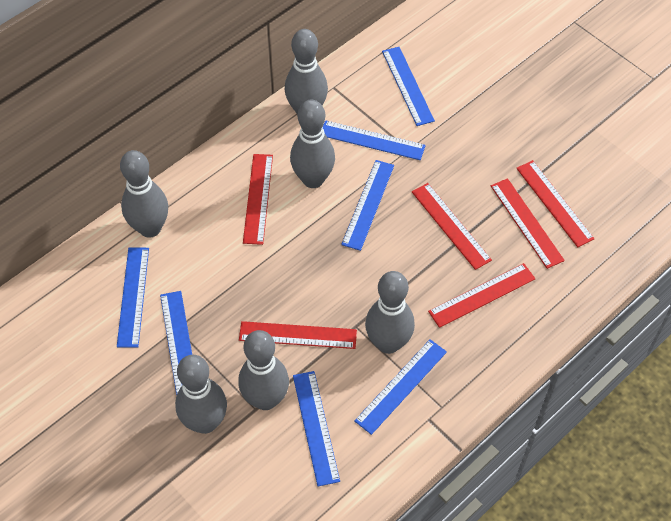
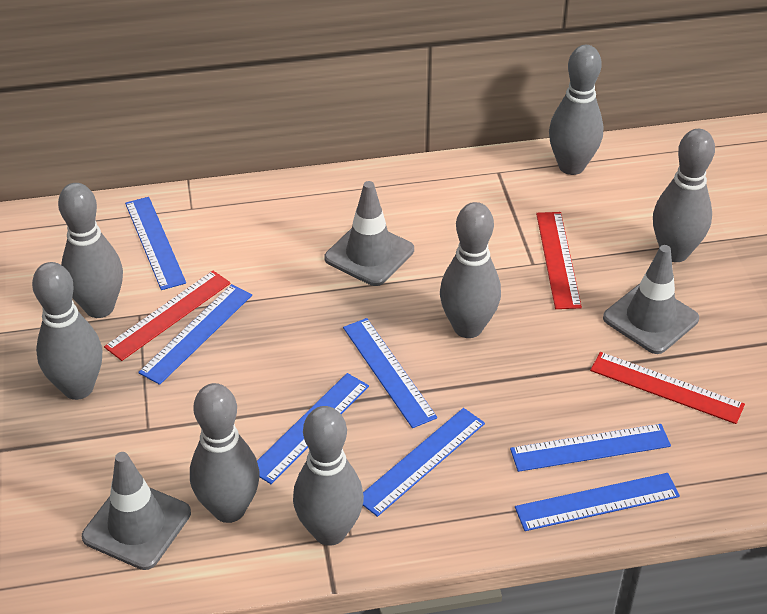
grey bowling pin: [120,150,168,238] [175,355,227,434] [238,330,289,410] [285,29,328,114] [290,99,335,188] [365,271,415,354] = 6 -> [32,262,102,400] [58,183,123,318] [190,383,260,523] [293,406,364,546] [440,202,501,338] [549,45,604,175] [653,129,715,262] = 7
grey traffic cone: none = 0 -> [82,452,191,570] [324,181,414,286] [603,245,699,354] = 3
red ruler: [239,321,357,349] [243,154,273,245] [412,183,492,270] [428,263,536,328] [491,178,565,269] [516,160,594,247] = 6 -> [104,270,231,361] [536,212,582,309] [590,352,745,424] = 3

